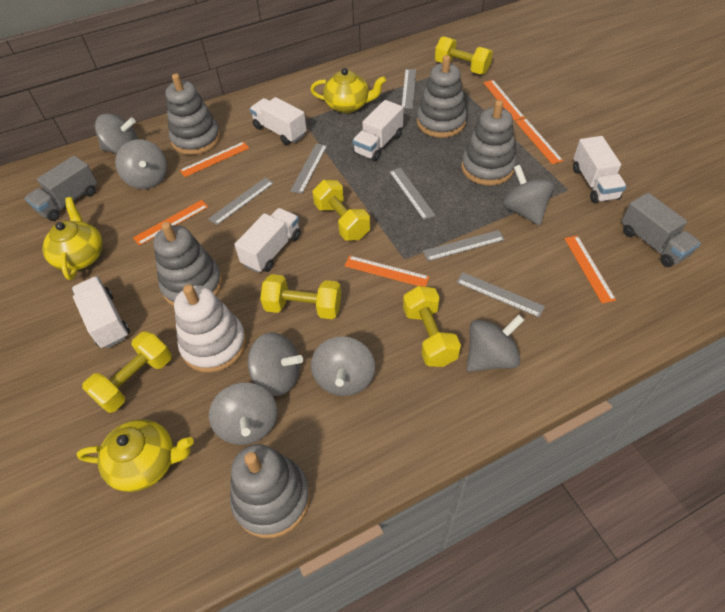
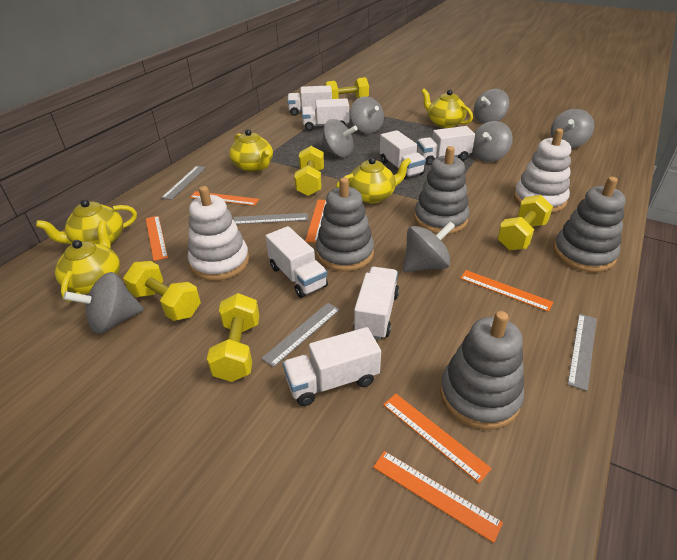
grey ruler: [208,177,274,225] [290,144,327,194] [389,168,436,220] [402,69,416,109] [423,230,505,261] [456,272,545,317] = 6 -> [161,166,206,200] [233,213,308,224] [261,303,340,367] [568,314,597,391] = 4
grey stacking toy: [153,222,223,306] [165,74,221,155] [230,444,310,538] [417,55,467,138] [461,100,516,186] = 5 -> [316,177,374,271] [414,146,469,234] [440,311,524,430] [553,177,626,272] = 4
grey truck: [25,156,97,221] [621,193,701,267] = 2 -> none = 0
white stacking toy: [174,284,246,373] = 1 -> [188,186,249,281] [514,128,571,213] = 2
white truck: [72,276,130,348] [234,208,301,273] [250,97,307,145] [353,100,404,161] [573,136,627,203] = 5 -> [265,226,328,298] [283,327,381,406] [287,85,332,116] [302,98,349,131] [353,267,399,340] [380,130,426,179] [417,126,475,165] = 7
yellow teapot: [42,197,103,280] [77,419,194,492] [310,68,386,113] = 3 -> [36,199,137,244] [55,221,120,302] [229,129,273,172] [336,157,411,204] [421,88,473,128] = 5

